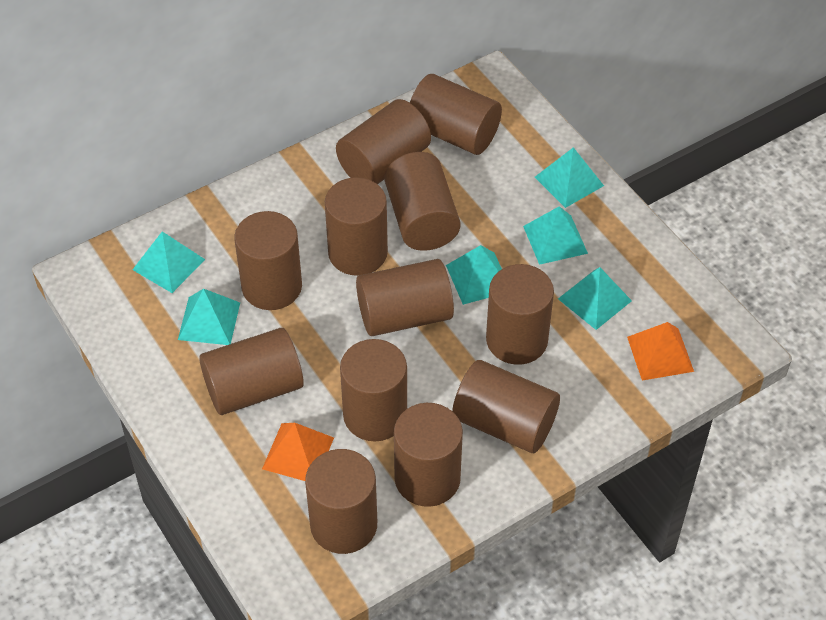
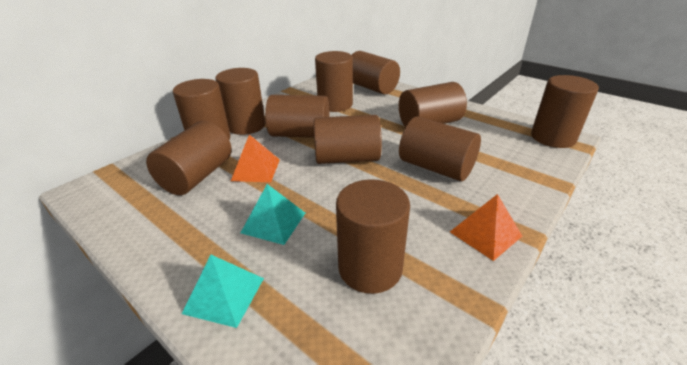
brown cylinder: [199,328,304,415] [234,211,302,310] [305,449,377,554] [325,177,388,276] [336,99,431,184] [340,339,407,441] [356,259,454,336] [384,152,461,251] [394,403,463,507] [410,74,502,155] [452,360,560,453] [486,264,554,365] = 12 -> [146,121,232,195] [173,79,230,139] [215,68,266,135] [265,95,329,138] [314,115,382,164] [315,51,353,112] [336,179,410,294] [352,51,400,95] [399,82,467,127] [399,117,481,181] [531,75,599,148] = 11
turquoise pyramid: [132,232,205,293] [178,288,240,345] [446,245,502,305] [523,206,588,265] [535,147,604,208] [558,267,632,330] = 6 -> [182,255,264,328] [241,184,305,245] = 2

